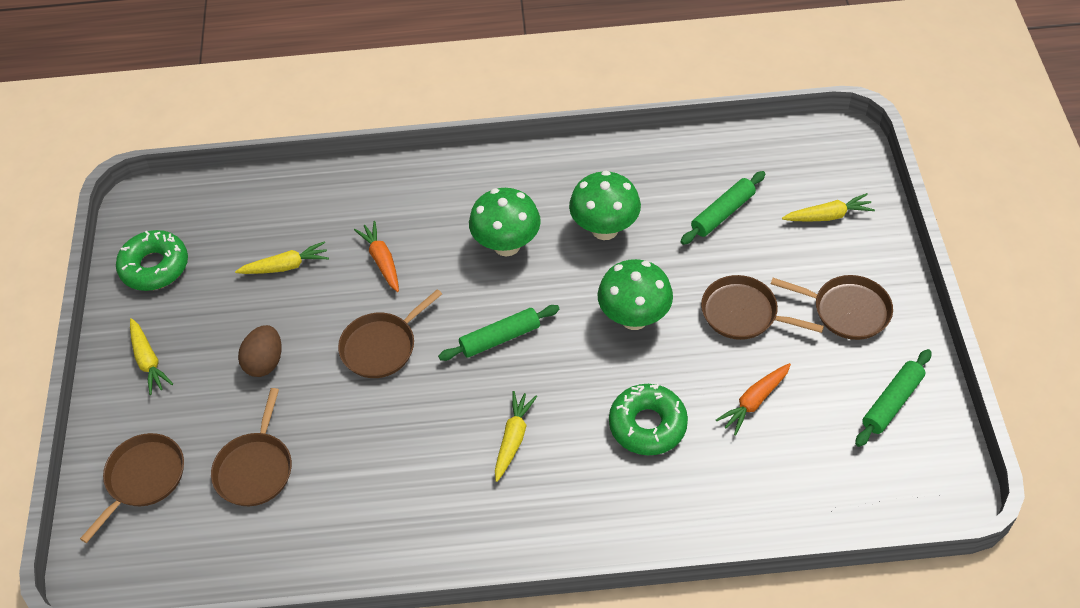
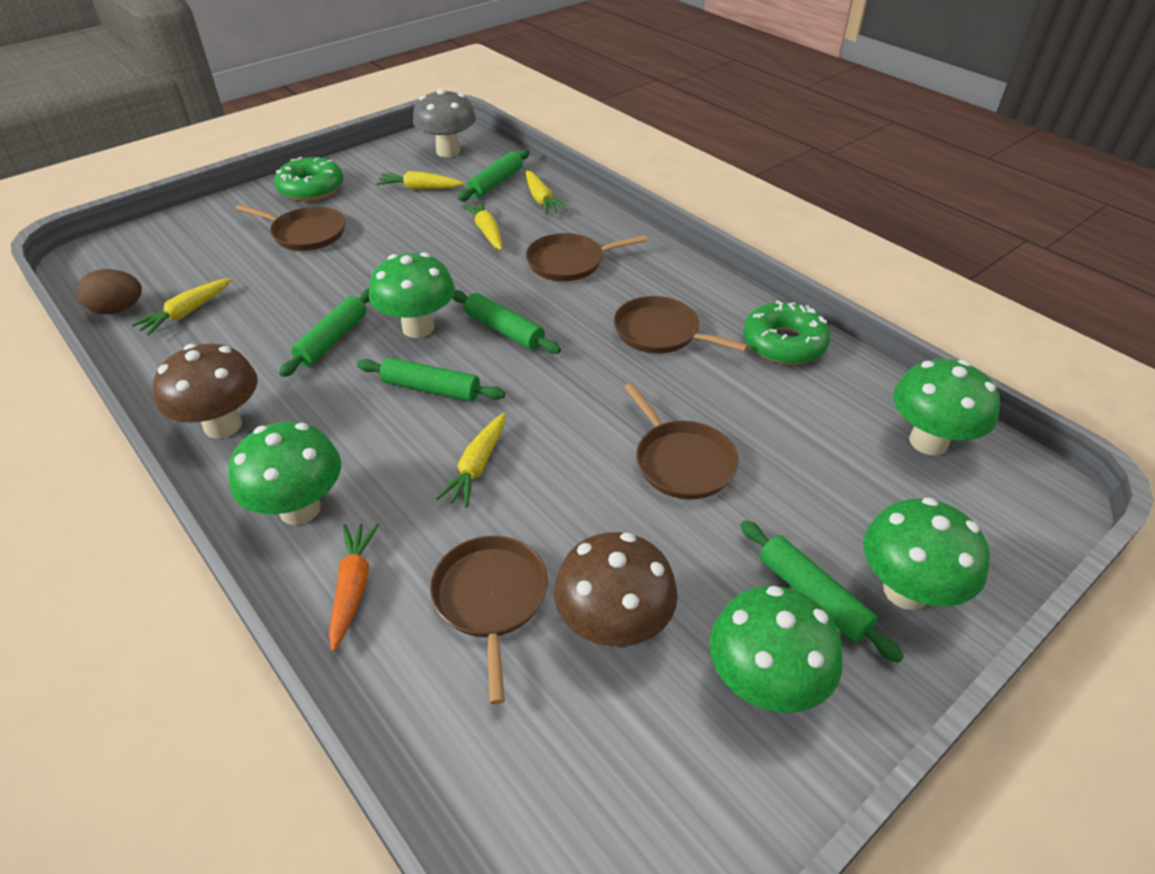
brown mushroom: none = 0 -> [153,344,258,439] [554,532,678,647] = 2
green mushroom: [469,188,541,256] [569,171,641,240] [598,259,673,330] = 3 -> [228,421,341,525] [369,252,455,338] [709,586,843,713] [863,497,990,610] [893,359,1000,456] = 5
green rolling pin: [438,305,560,361] [680,171,765,245] [855,349,932,447] = 3 -> [279,289,370,377] [357,357,505,402] [452,290,561,354] [458,149,530,201] [740,521,904,663] = 5
grey mushroom: none = 0 -> [413,89,476,157] = 1
orange carrot: [354,221,399,292] [716,363,791,436] = 2 -> [329,523,379,651] = 1
yellow carrot: [130,318,173,395] [235,241,329,274] [495,391,537,482] [782,193,875,222] = 4 -> [132,278,232,336] [376,171,464,189] [436,413,505,508] [462,201,502,250] [526,171,567,215] = 5

